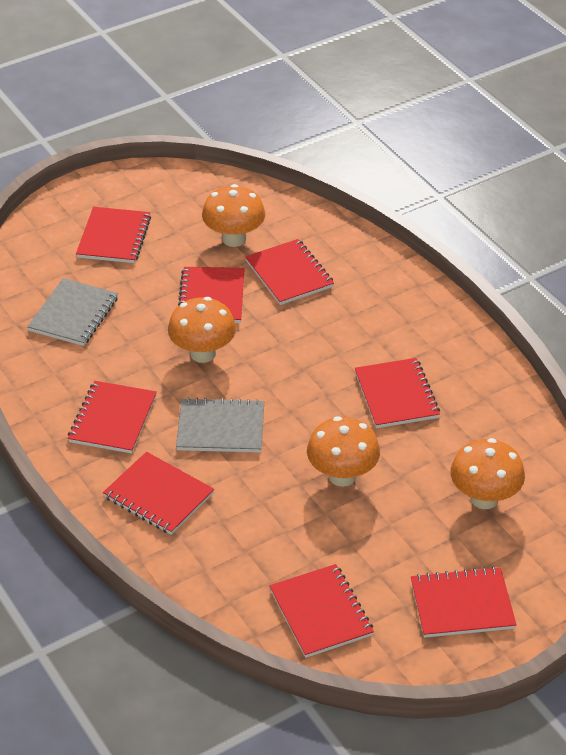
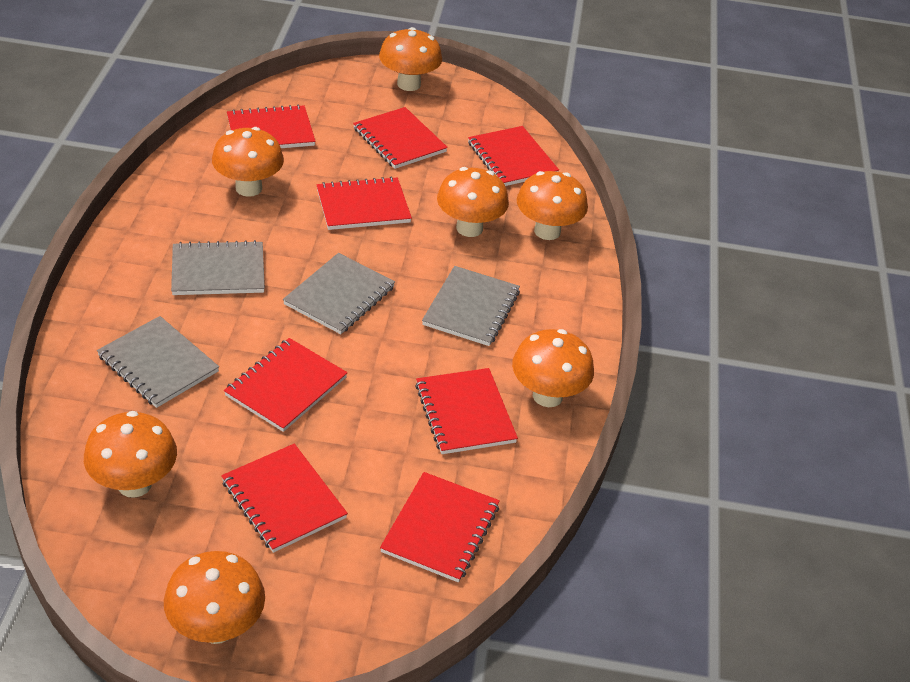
grey notebook: [27,278,118,346] [176,397,264,453] = 2 -> [97,316,219,408] [171,240,265,295] [283,253,395,334] [422,266,520,346] = 4
orange mushroom: [168,297,236,363] [202,184,265,247] [307,416,380,487] [450,438,525,509] = 4 -> [84,411,177,498] [164,551,265,644] [212,127,284,197] [379,27,442,91] [437,167,509,237] [512,329,594,407] [517,171,588,240] = 7

